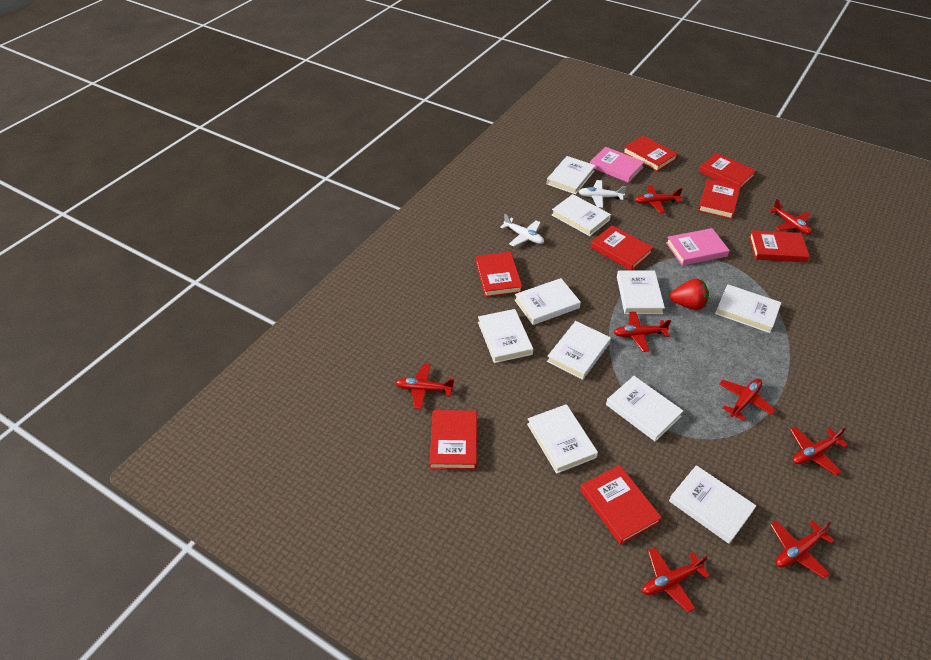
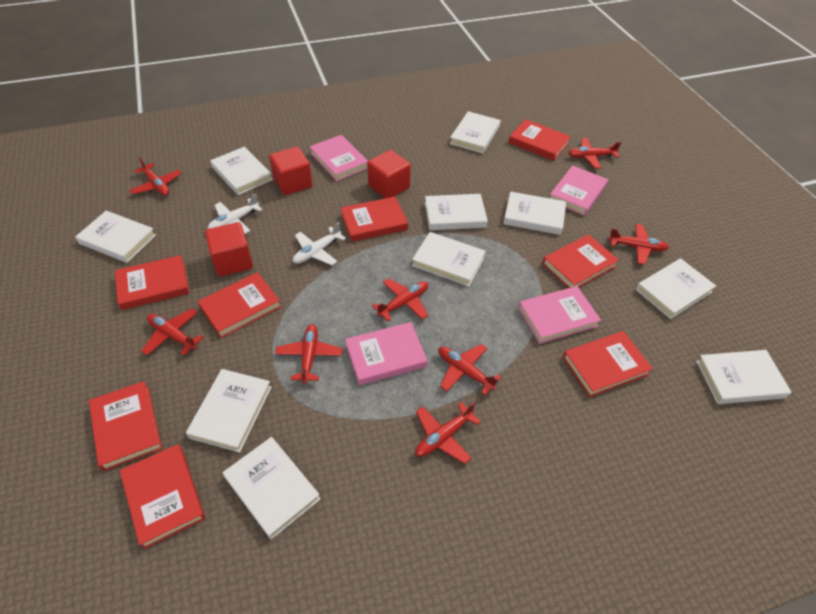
pink book: [590,147,644,183] [666,228,730,266] = 2 -> [309,135,368,181] [345,322,428,385] [518,286,601,344] [550,165,608,216] = 4
red cube: none = 0 -> [205,222,253,276] [269,147,313,195] [368,150,411,198] = 3
red strawberry: [670,278,709,310] = 1 -> none = 0

